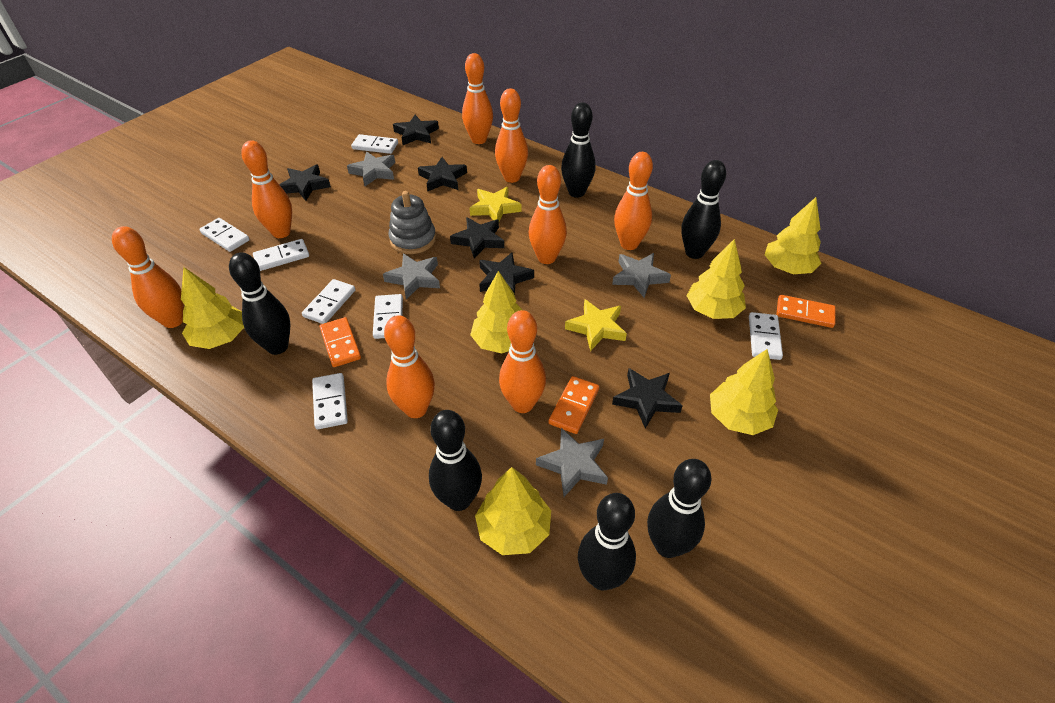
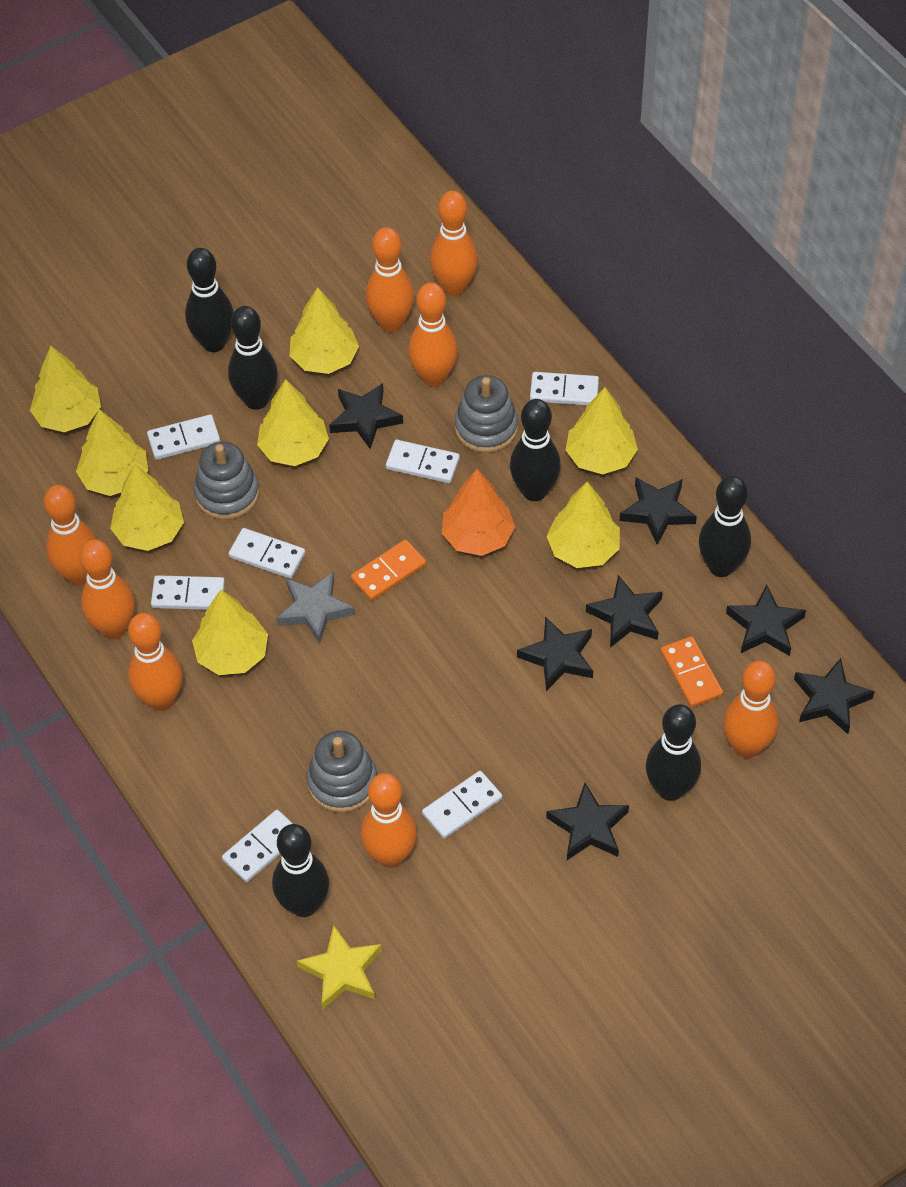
black star: [279,165,331,201] [393,115,439,145] [418,157,467,191] [450,217,504,259] [479,252,534,295] [612,368,683,428] = 6 -> [329,383,403,449] [517,616,593,691] [546,783,629,860] [586,575,663,648] [620,477,697,545] [726,584,806,656] [794,658,875,734] = 7
grey stacking toy: [388,191,436,254] = 1 -> [194,442,259,520] [307,731,377,813] [455,375,518,453] = 3
grey star: [347,151,395,186] [383,253,440,299] [536,428,608,497] [612,253,671,298] = 4 -> [276,572,355,644] = 1
orange domino: [320,317,361,367] [548,376,599,434] [777,295,836,328] = 3 -> [351,540,426,601] [661,636,723,707] = 2
orange tree: none = 0 -> [442,469,515,556] = 1
yellow star: [469,187,521,221] [565,299,627,351] = 2 -> [297,925,382,1009] = 1
yellow tree: [181,267,244,349] [470,271,522,353] [475,467,551,555] [687,239,746,319] [710,349,778,435] [765,197,822,274] = 6 -> [30,346,101,432] [76,409,148,496] [110,464,184,551] [192,589,268,675] [257,379,329,466] [290,287,359,374] [546,482,620,568] [566,387,638,474] = 8

